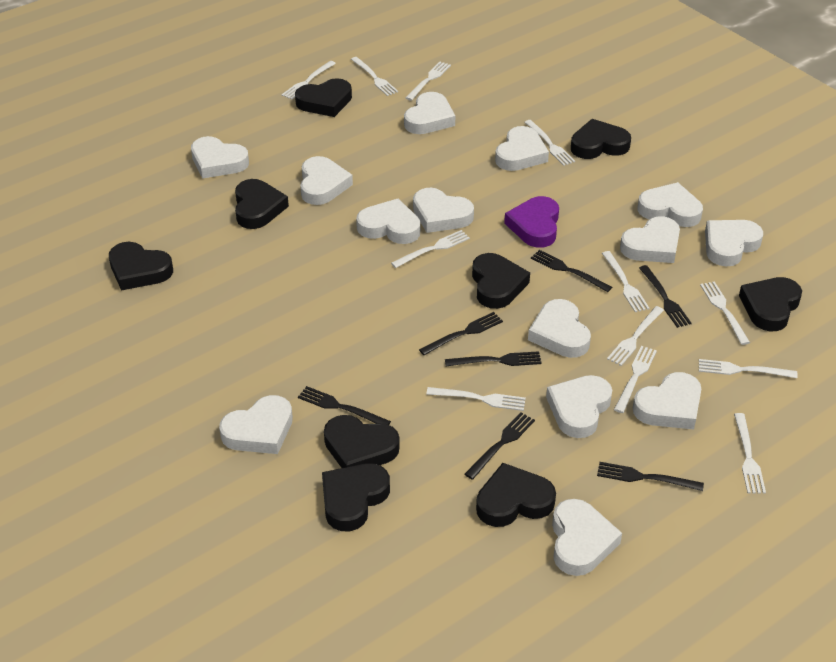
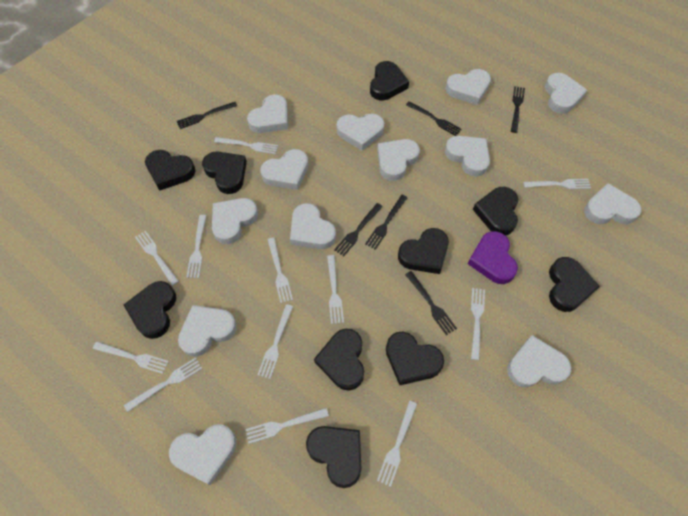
black fork: [298,386,391,425] [419,312,503,355] [445,351,542,366] [465,412,535,480] [531,250,612,292] [597,462,704,491] [639,265,692,328] = 7 -> [177,102,237,129] [334,203,383,256] [365,195,407,250] [405,271,457,335] [406,101,462,136] [511,86,525,133] = 6
black heart: [109,242,173,291] [235,179,289,229] [295,78,352,117] [322,463,390,531] [324,415,400,468] [472,253,530,309] [476,463,556,527] [571,119,631,159] [739,277,802,331] = 9 -> [124,281,176,339] [145,150,195,191] [202,152,247,194] [306,426,361,488] [314,329,364,391] [370,61,409,101] [386,332,444,385] [398,228,449,274] [473,187,518,236] [549,257,600,312] = 10
white heart: [191,136,249,179] [219,395,293,454] [300,156,353,205] [356,199,420,244] [404,92,455,134] [413,188,474,233] [495,126,549,171] [528,299,591,358] [546,375,612,438] [552,499,622,576] [620,216,680,263] [633,372,701,429] [637,182,703,227] [705,220,763,266] = 14 -> [169,424,236,485] [178,305,237,357] [212,198,258,244] [247,94,288,133] [260,149,308,190] [290,203,336,249] [337,114,384,151] [377,139,420,181] [445,69,491,105] [445,136,490,177] [507,335,571,388] [545,73,587,114] [584,183,641,224] = 13

